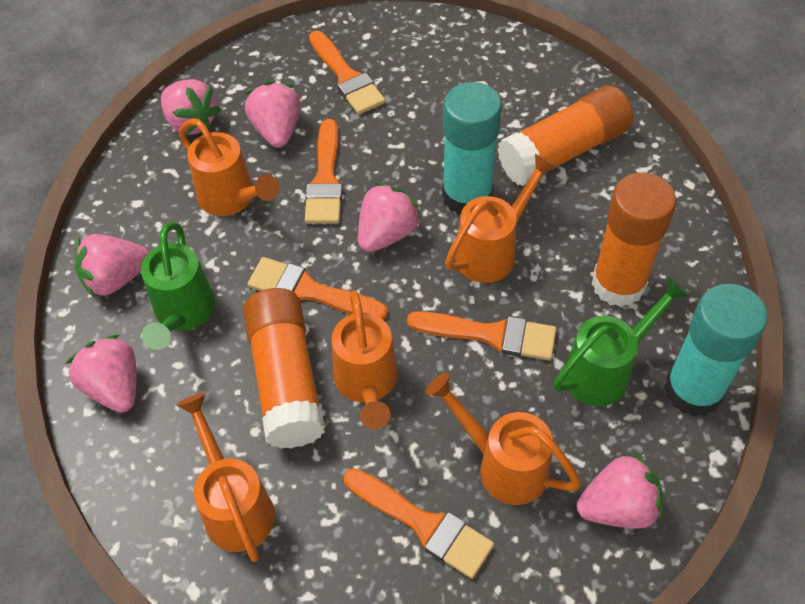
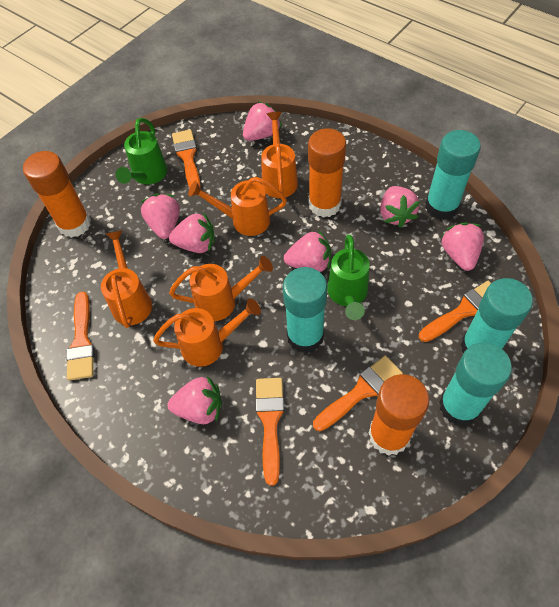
pink strawberry: [66,335,136,413] [75,234,149,298] [161,79,221,135] [245,81,301,148] [358,183,422,252] [577,452,663,529] = 6 -> [141,194,180,239] [167,376,222,424] [169,212,215,253] [243,101,282,141] [284,231,331,272] [380,186,420,228] [441,223,484,271] = 7
turquoise glue stick: [442,82,502,215] [664,284,768,417] = 2 -> [283,267,327,353] [425,130,481,220] [439,342,512,426] [461,278,533,353] = 4

